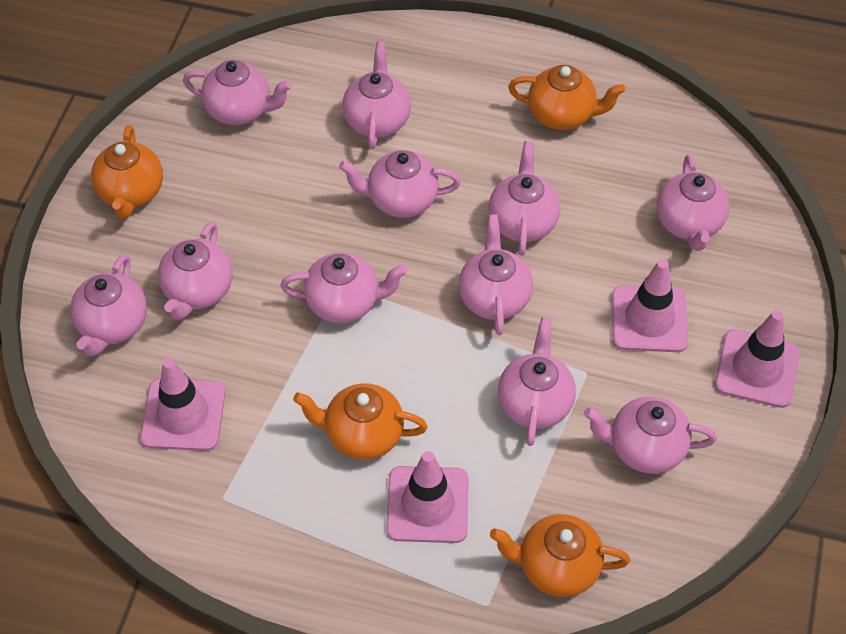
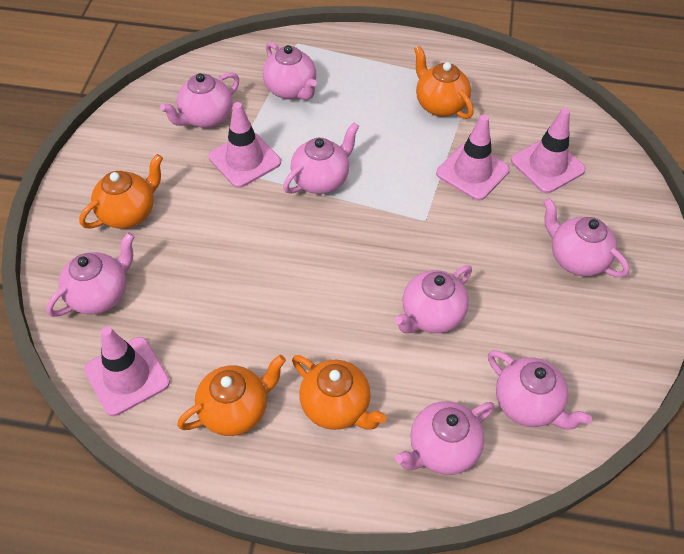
pink teapot: [70,254,147,356] [158,221,233,320] [183,60,292,125] [281,252,407,323] [339,150,461,218] [342,42,411,149] [459,214,533,335] [488,141,561,256] [498,317,576,446] [584,397,717,474] [657,155,729,251] = 11 -> [46,232,135,317] [160,72,239,128] [263,42,317,100] [283,122,359,194] [395,265,472,333] [395,401,494,475] [488,350,592,430] [543,198,629,277] = 8

